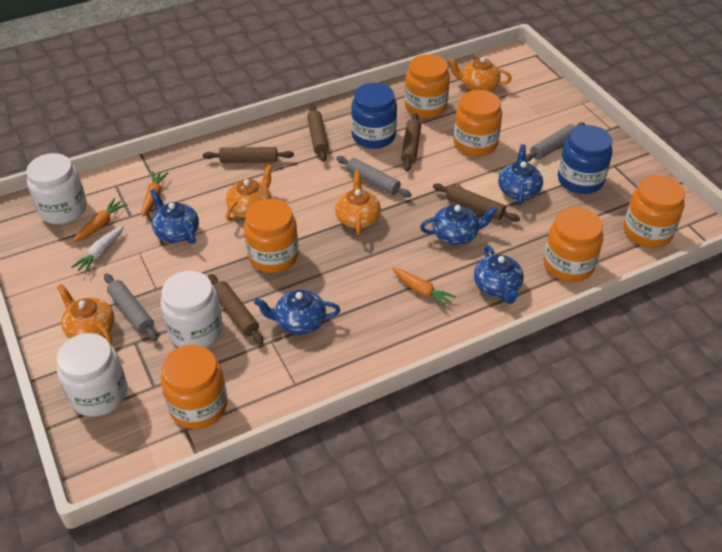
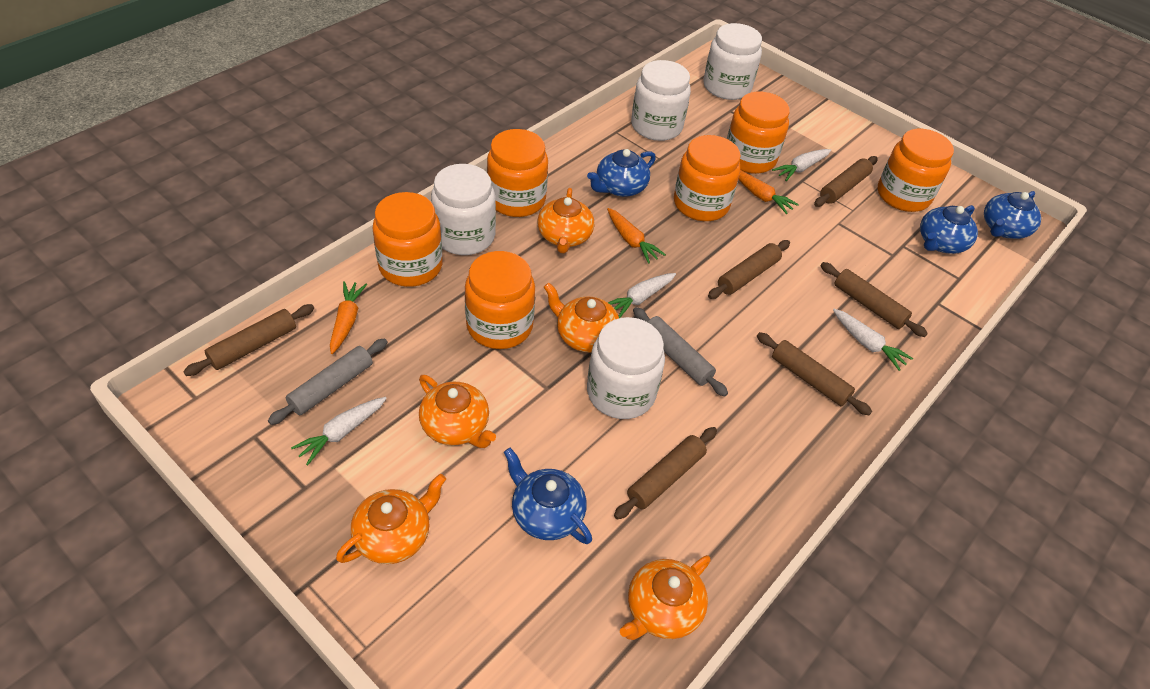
blue jar: [351,83,397,149] [558,125,613,194] = 2 -> none = 0
blue teapot: [150,189,199,244] [254,289,340,335] [420,205,497,245] [474,245,524,304] [498,144,543,205] = 5 -> [504,448,592,544] [587,149,656,197] [920,205,978,254] [984,191,1041,239] = 4
brown rolling pin: [203,147,294,163] [208,274,264,345] [307,105,329,162] [401,113,421,172] [433,183,520,222] = 5 -> [183,304,314,376] [614,427,717,520] [708,240,790,299] [757,332,872,415] [814,156,878,207] [820,262,928,337] = 6
grey rolling pin: [104,274,158,341] [336,156,412,198] [525,122,585,162] = 3 -> [268,338,387,425] [633,307,728,397] = 2
orange teapot: [57,284,115,344] [226,164,273,221] [335,171,381,235] [448,57,512,91] = 4 -> [336,474,446,564] [419,375,496,448] [538,188,594,253] [544,283,619,353] [620,555,711,640] = 5
white carrot: [71,226,124,274] = 1 -> [291,397,387,465] [608,273,676,318] [772,149,831,181] [833,309,913,371] = 4
white jar: [26,153,87,224] [56,333,127,417] [161,271,223,347] = 3 -> [431,164,496,255] [587,317,665,419] [631,60,691,141] [703,23,762,100] = 4

